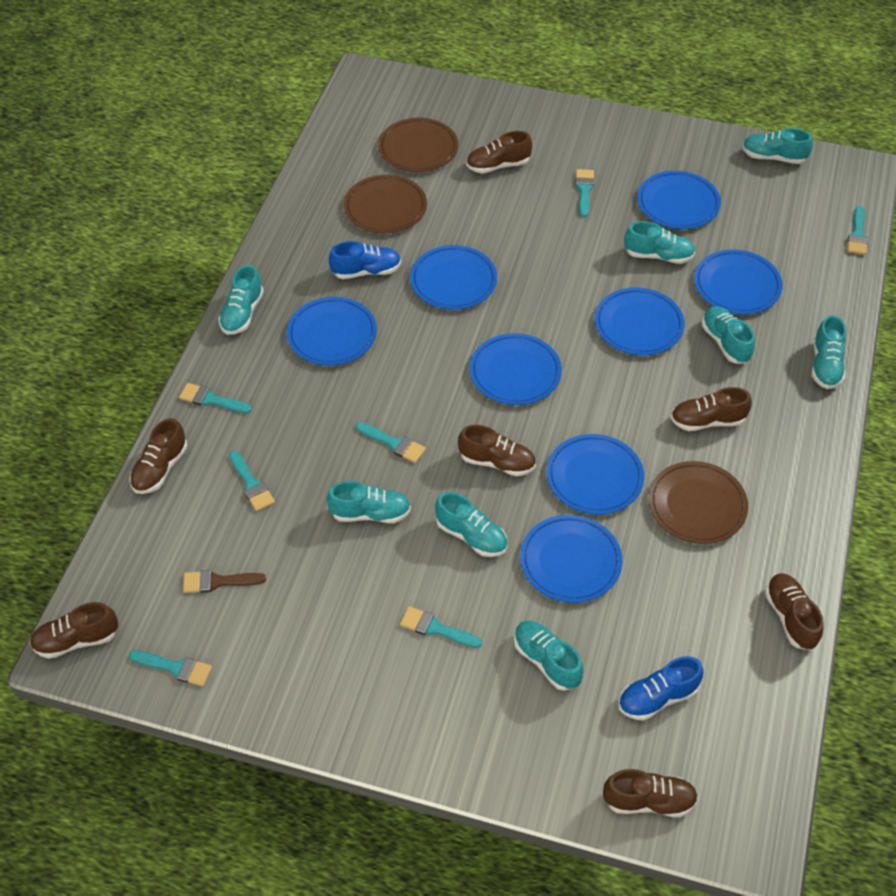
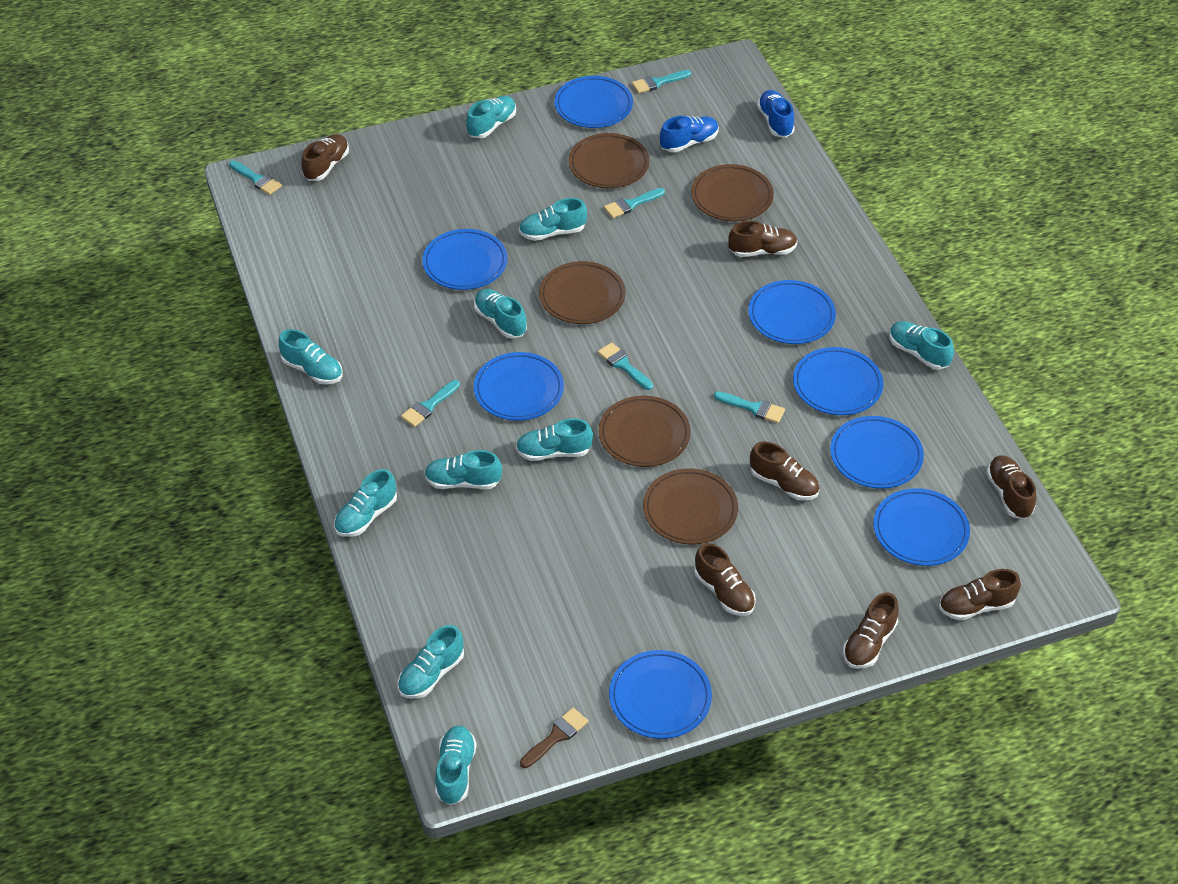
brown plate: [344,175,427,233] [378,118,458,172] [649,461,748,544] = 3 -> [539,261,625,324] [569,133,649,188] [598,395,691,467] [643,468,738,545] [691,164,774,221] = 5
turquoise brush: [129,650,212,687] [179,383,252,413] [229,451,275,511] [356,422,426,463] [400,606,482,648] [575,169,594,217] [847,206,868,255] = 7 -> [229,160,282,195] [401,380,460,427] [598,342,653,390] [604,188,665,218] [632,70,691,93] [714,391,785,423] = 6
turquoise shoe: [218,265,264,335] [327,481,411,523] [435,492,508,557] [514,621,584,691] [624,221,695,264] [702,306,755,364] [742,128,813,164] [812,315,846,389] = 8 -> [278,329,342,384] [334,469,397,537] [398,625,464,699] [424,450,502,489] [435,725,477,805] [466,96,516,138] [474,289,527,338] [516,419,593,461] [519,198,587,241] [889,321,954,370] = 10

